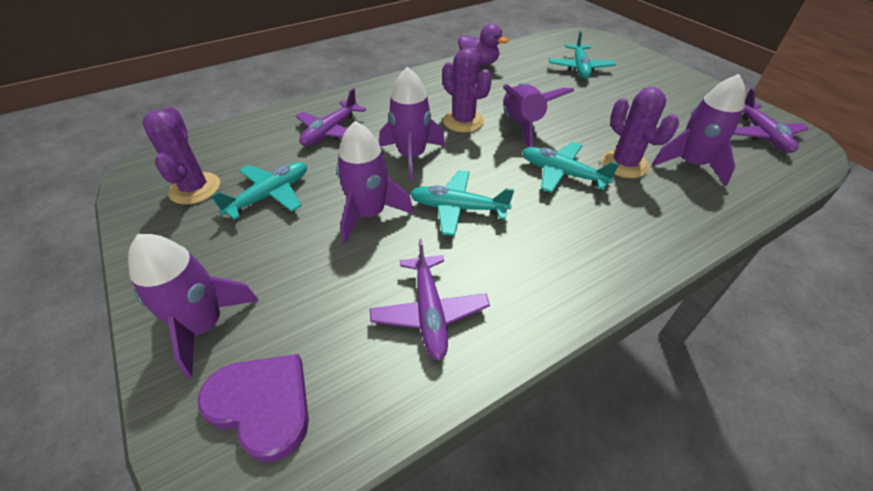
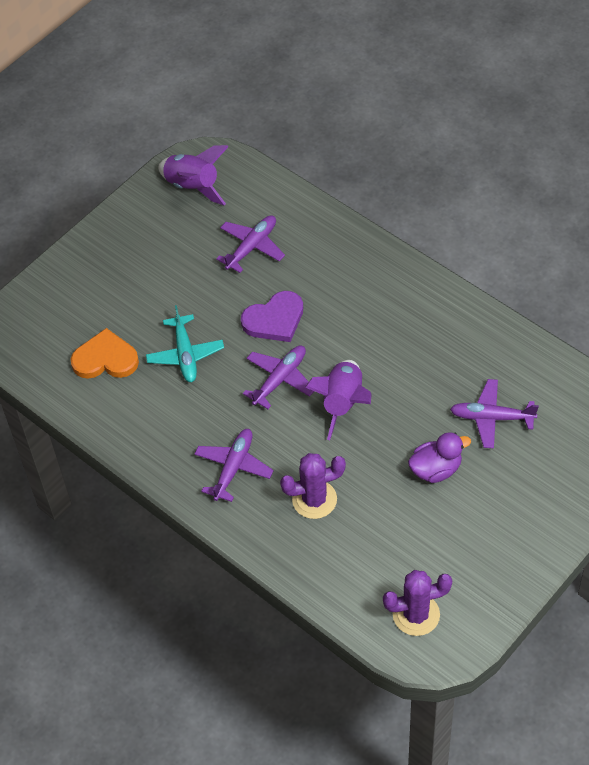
orange heart: none = 0 -> [71,328,139,379] = 1
purple cactus: [143,107,220,205] [442,48,492,132] [602,87,679,178] = 3 -> [280,453,346,519] [383,570,452,636] = 2
purple plane: [296,88,366,146] [370,239,490,361] [733,89,809,153] = 3 -> [194,429,274,502] [216,215,285,273] [243,345,314,409] [450,379,539,449] = 4
purple rocket: [128,234,259,378] [336,121,414,244] [379,67,445,181] [502,83,574,147] [652,74,745,186] = 5 -> [158,145,228,205] [305,360,372,440] = 2
turquoise plane: [211,162,307,220] [410,170,514,236] [522,142,619,193] [549,31,616,79] = 4 -> [146,305,224,382] = 1

